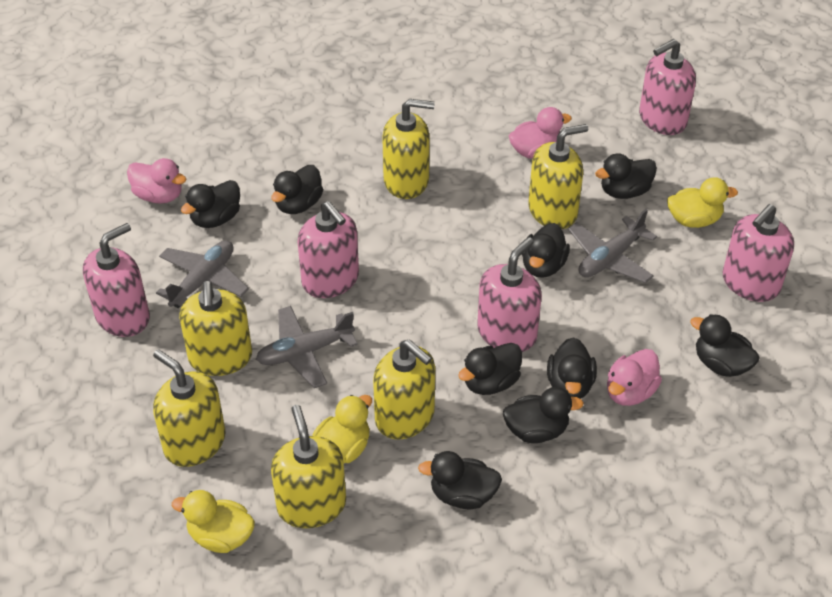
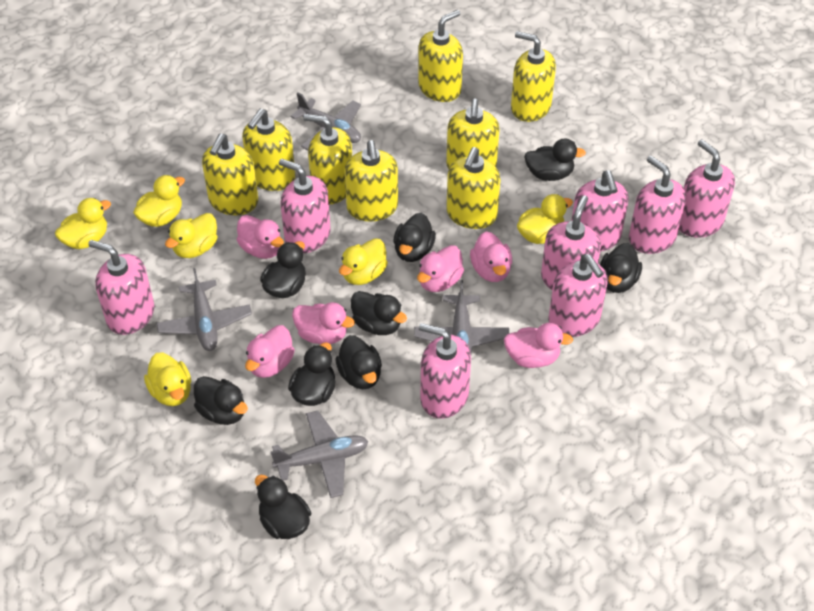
grey plane: [156,241,249,308] [256,306,358,388] [568,209,657,283] = 3 -> [156,268,252,351] [271,411,368,498] [290,92,361,150] [414,280,509,354] = 4
pink duck: [127,158,186,204] [509,107,572,158] [607,349,662,406] = 3 -> [237,215,284,259] [245,325,295,378] [292,302,355,344] [417,245,464,292] [470,231,512,282] [504,323,573,368] = 6
pink soap dispenser: [83,223,150,337] [298,201,359,298] [477,237,542,352] [639,39,696,135] [723,204,794,302] = 5 -> [88,240,155,335] [279,158,331,253] [419,323,471,419] [541,195,601,290] [548,254,608,337] [571,170,629,251] [629,156,686,254] [679,139,735,238] = 8
yellow duck: [172,490,255,553] [312,395,372,463] [667,177,738,228] = 3 -> [55,198,111,249] [133,175,185,227] [144,353,191,406] [165,213,218,258] [339,238,388,285] [517,194,573,244] = 6
yellow soap dispenser: [153,349,226,467] [179,281,252,376] [271,405,346,528] [373,340,435,439] [382,99,435,199] [529,124,588,229] = 6 -> [202,134,258,215] [242,109,296,191] [303,114,352,204] [345,140,398,221] [418,10,463,102] [446,98,500,169] [446,147,500,229] [511,31,556,122] = 8

